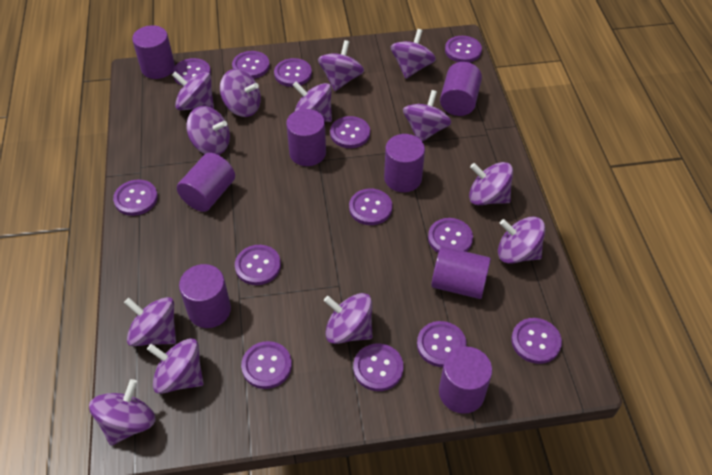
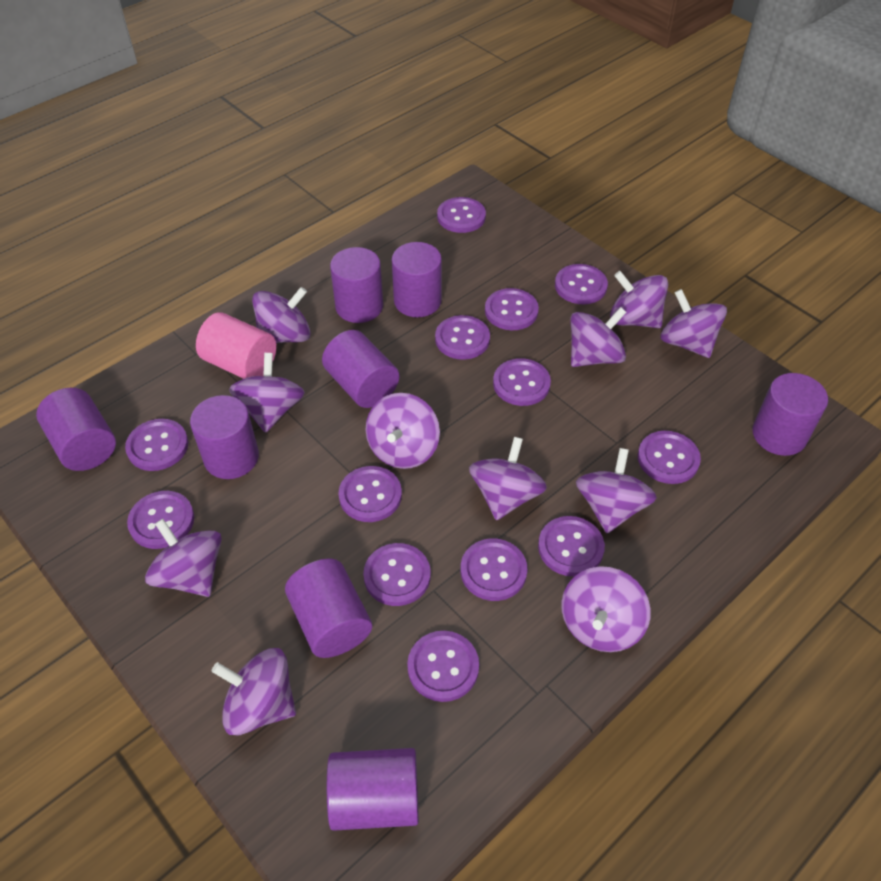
pink cylinder: none = 0 -> [196,312,276,379] = 1
purple spinning top: [89,379,156,446] [124,297,176,346] [147,338,204,394] [172,71,214,110] [186,106,230,155] [220,69,261,117] [292,82,332,122] [318,40,364,91] [324,293,373,344] [391,29,436,79] [403,90,451,142] [469,162,513,205] [498,217,545,264] = 13 -> [145,519,222,597] [212,648,296,736] [229,353,305,433] [252,287,311,343] [366,393,440,469] [469,437,547,520] [562,566,651,652] [570,307,626,367] [576,448,657,533] [610,271,668,328] [660,289,727,358] = 11

